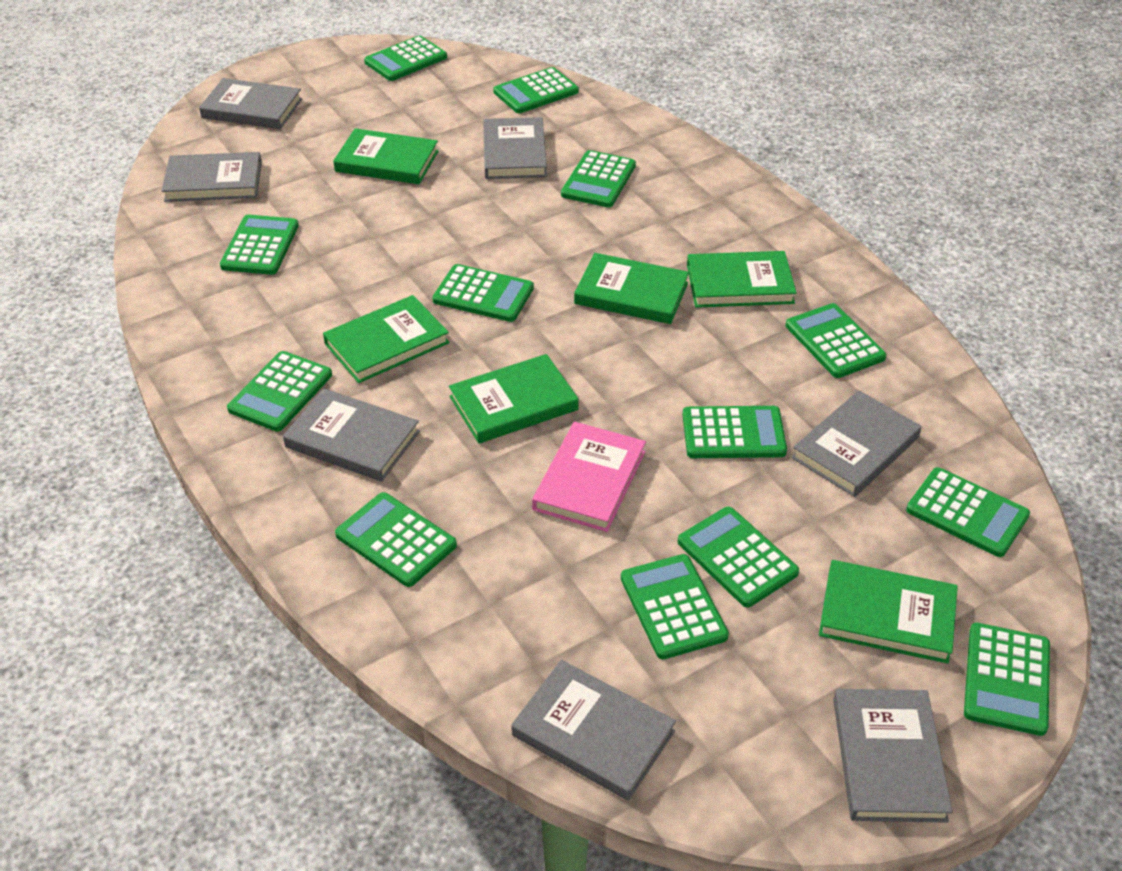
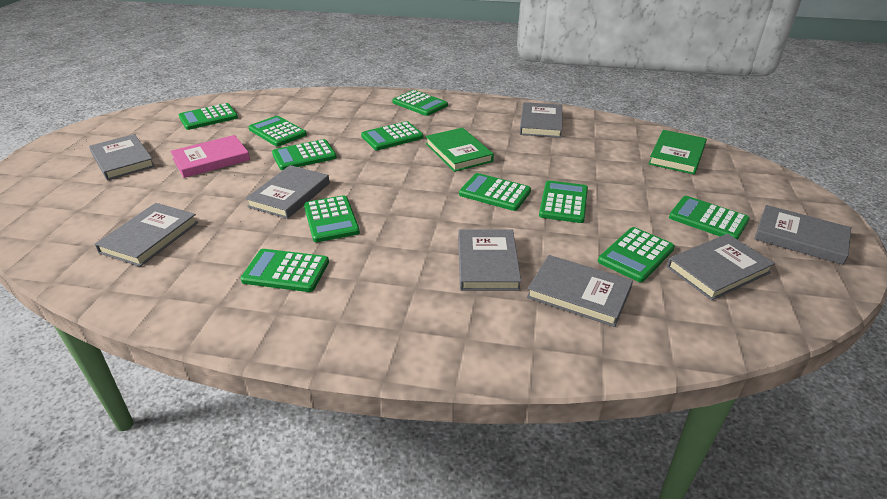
green book: [323,295,450,383] [333,128,439,184] [449,354,578,444] [574,253,689,324] [687,251,797,308] [819,560,958,664] = 6 -> [425,128,494,172] [648,130,707,174] = 2
green calculator: [220,214,299,275] [227,351,332,432] [335,492,457,587] [364,36,447,81] [433,264,534,322] [493,67,579,113] [561,150,636,208] [621,554,729,659] [678,507,799,607] [683,406,787,458] [785,303,886,378] [906,467,1030,557] [964,623,1050,736] = 13 -> [179,103,238,130] [241,249,329,292] [249,116,307,146] [272,139,337,170] [304,195,360,242] [361,121,424,150] [392,90,448,116] [459,173,531,211] [539,180,588,223] [598,227,675,282] [669,196,750,240] = 11
grey book: [162,152,262,202] [199,78,302,129] [283,388,420,482] [483,117,547,179] [511,660,676,801] [791,390,922,497] [833,689,953,823] = 7 -> [89,134,155,180] [95,203,198,267] [245,165,330,219] [458,229,521,291] [520,102,562,138] [527,255,633,327] [667,234,775,300] [754,205,851,265] = 8

